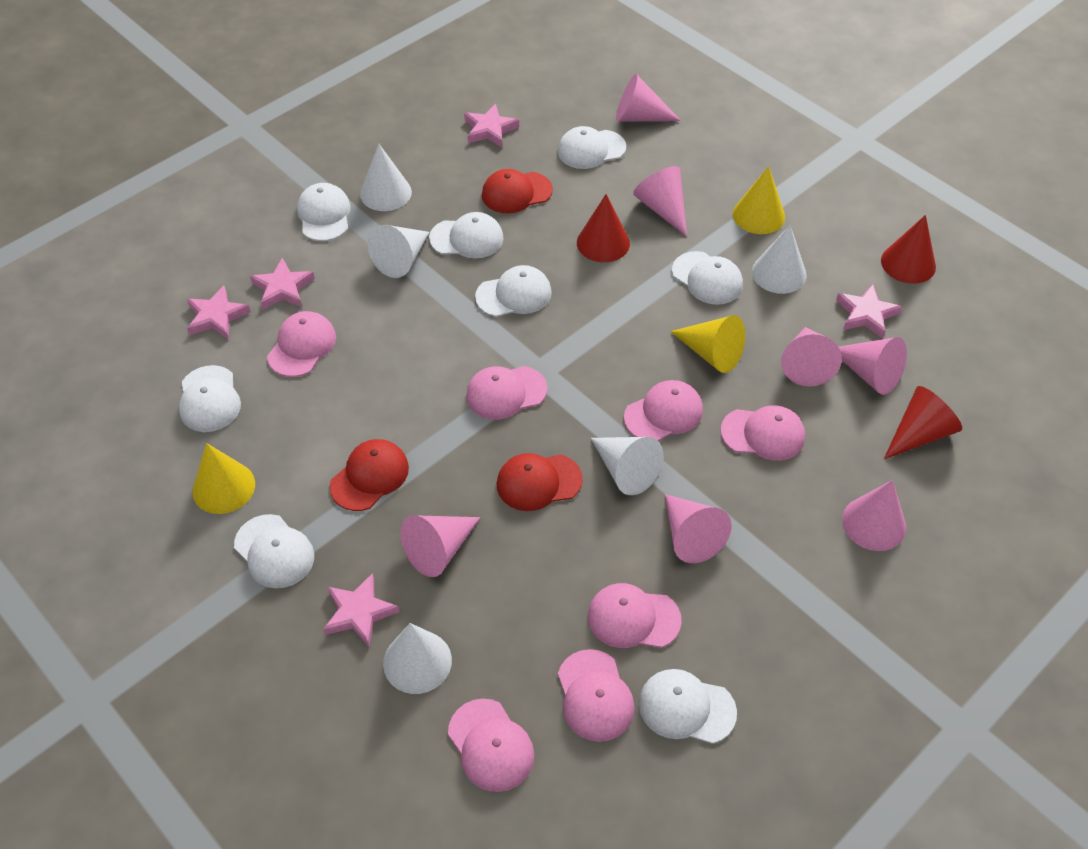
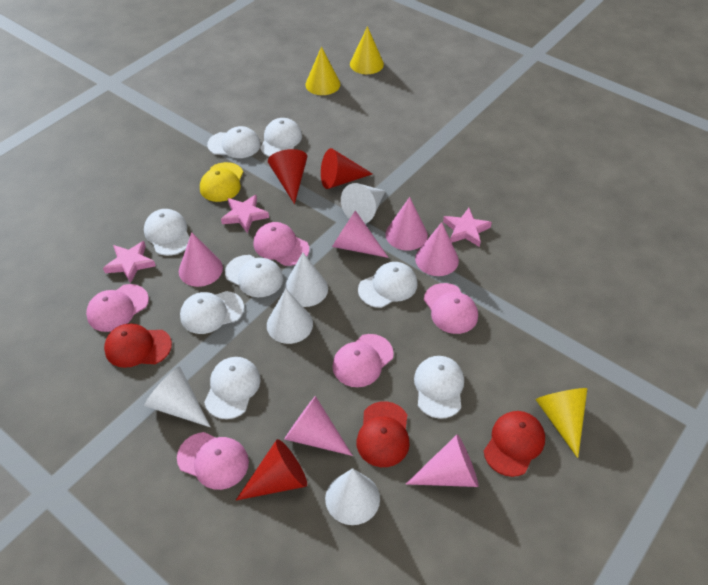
pink cap: [267,311,336,377] [448,698,534,792] [466,366,547,420] [558,649,635,742] [588,583,682,648] [624,380,703,441] [720,405,805,461] = 7 -> [86,284,149,332] [177,432,249,490] [253,222,309,266] [332,334,394,387] [424,283,478,334] = 5
pink cone: [400,515,481,577] [616,74,681,122] [633,166,687,237] [665,494,732,563] [781,327,842,387] [838,337,907,395] [842,480,906,551] = 7 -> [179,232,223,287] [284,396,353,456] [332,210,389,258] [386,197,428,251] [406,434,479,487] [415,222,459,276] = 6
pink star: [187,286,251,339] [250,258,315,310] [323,573,399,647] [464,104,519,147] [836,284,902,338] = 5 -> [103,241,156,283] [221,195,269,233] [443,208,492,247] = 3
yellow cap: none = 0 -> [200,162,243,202] = 1

